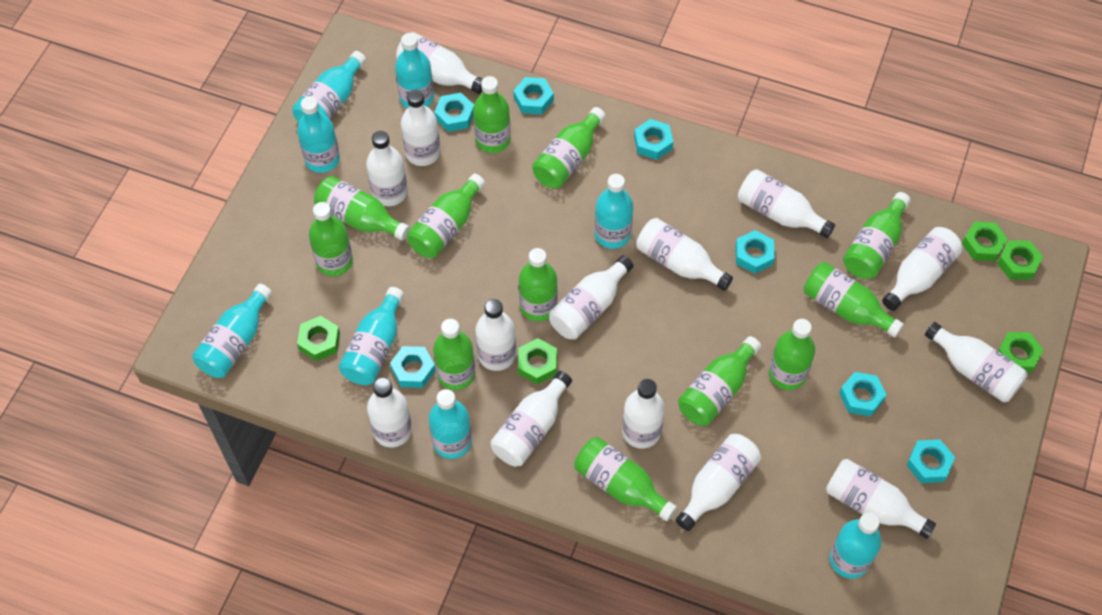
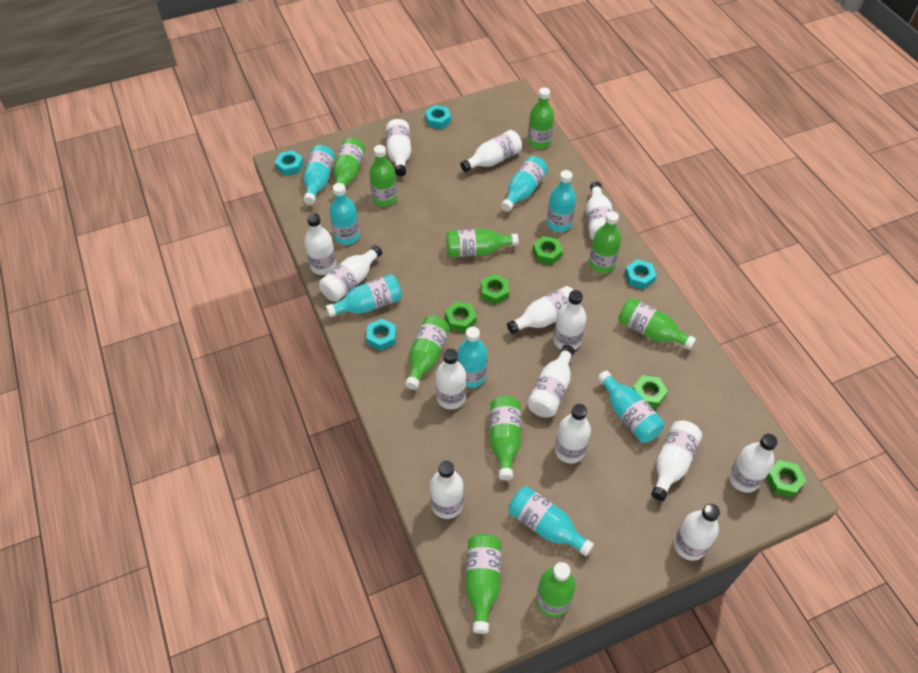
green bottle: [309,202,353,276] [314,176,410,241] [407,174,485,258] [433,319,475,390] [473,76,511,153] [519,248,557,321] [532,107,606,188] [574,437,677,521] [678,336,761,426] [769,319,815,390] [804,262,904,338] [843,192,911,279] = 12 -> [333,138,365,195] [369,145,397,207] [405,316,450,390] [446,229,519,257] [466,534,501,634] [490,396,521,480] [528,88,554,149] [536,562,576,617] [589,211,621,273] [618,298,696,350] = 10
turquoise nut: [390,346,436,388] [434,93,474,132] [513,77,554,115] [634,119,673,160] [735,230,775,274] [839,372,887,416] [906,439,955,483] = 7 -> [275,150,304,176] [366,318,396,351] [425,105,451,129] [625,259,657,289] = 4

